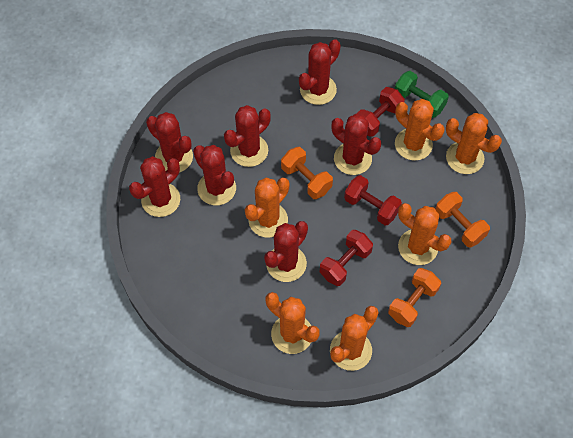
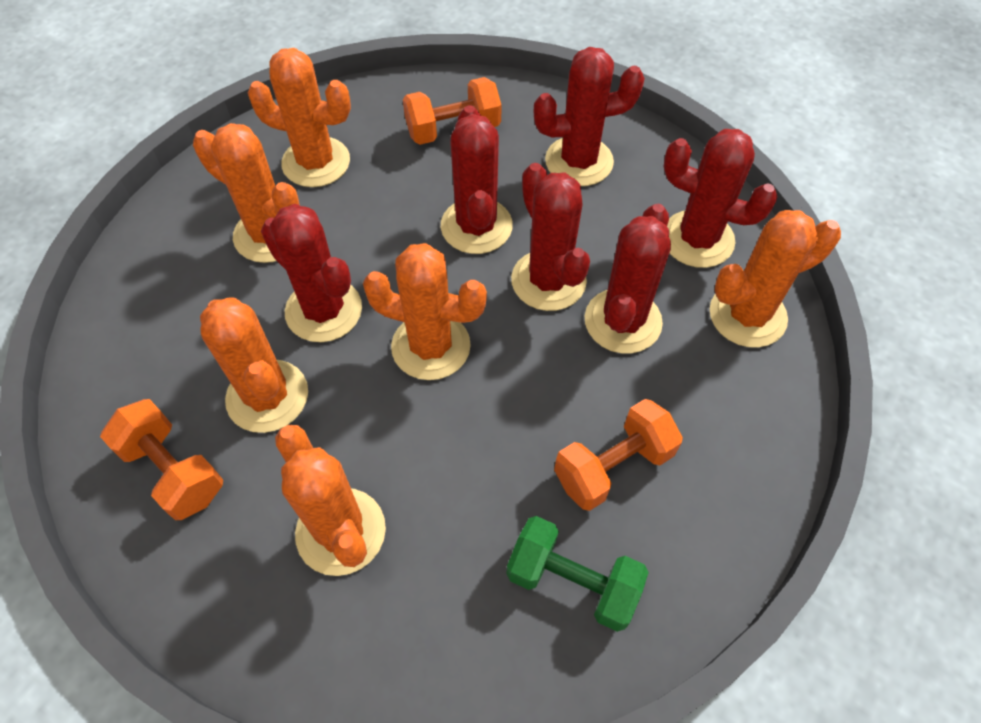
red cactus: [129,156,180,217] [146,112,193,173] [193,145,236,205] [224,105,271,167] [264,221,308,282] [299,39,341,105] [332,114,381,175] = 7 -> [261,204,362,342] [441,105,513,254] [511,163,590,311] [534,47,645,186] [585,204,671,354] [664,129,778,268] = 6
red dumbbell: [320,230,373,286] [344,175,402,225] [357,87,405,137] = 3 -> none = 0

